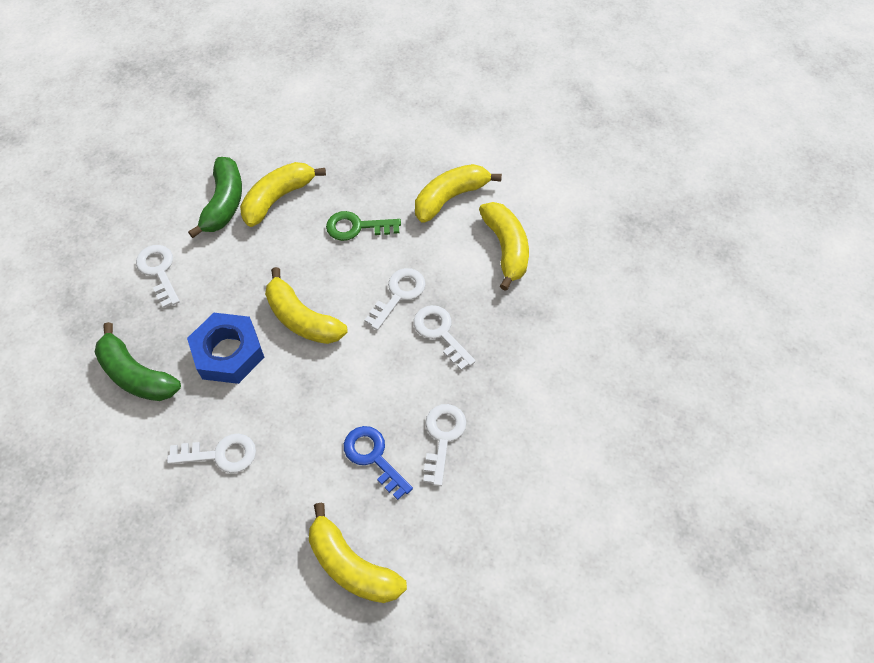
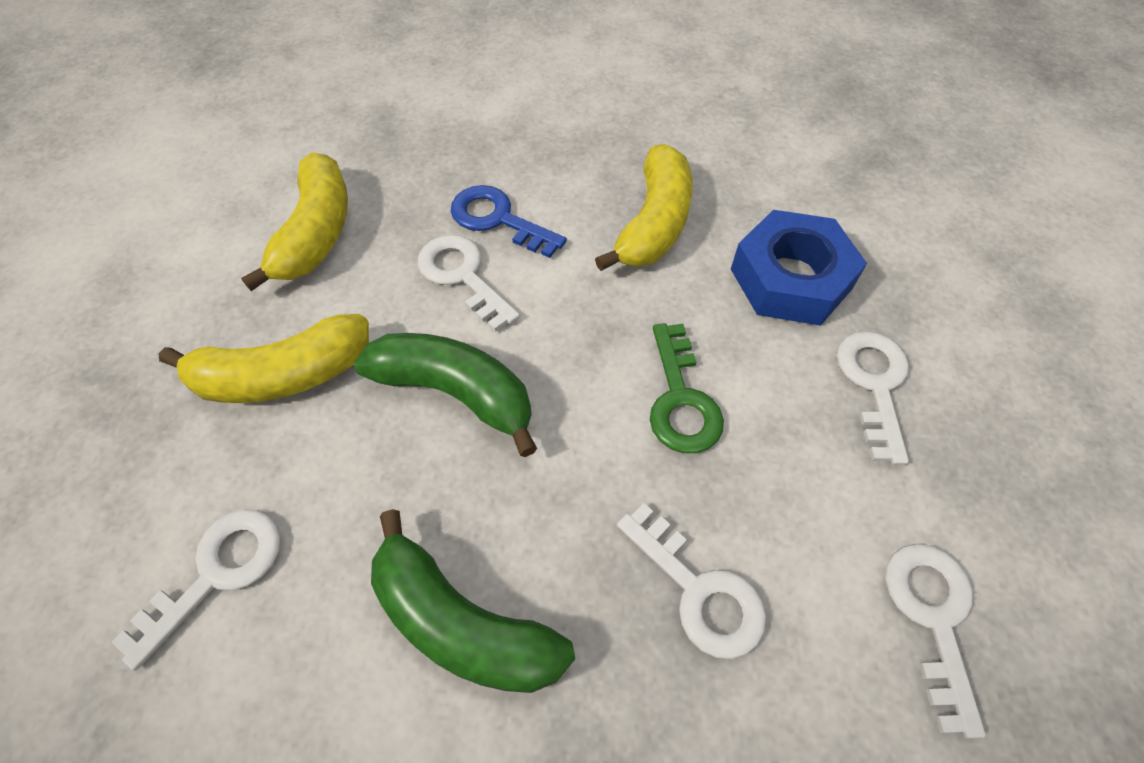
yellow banana: [240,162,326,227] [265,267,347,344] [309,503,407,603] [415,164,502,223] [479,202,529,291] = 5 -> [159,314,369,403] [241,152,348,291] [595,144,692,271] = 3

